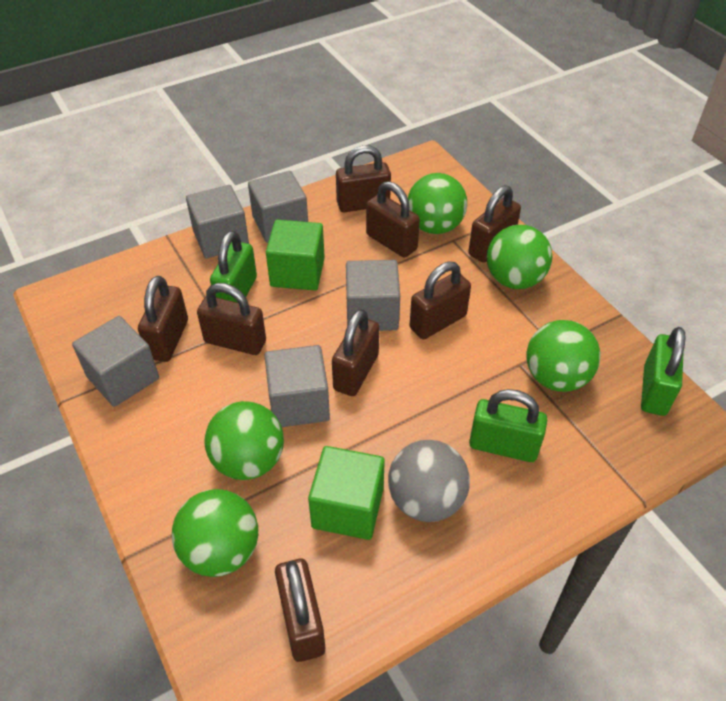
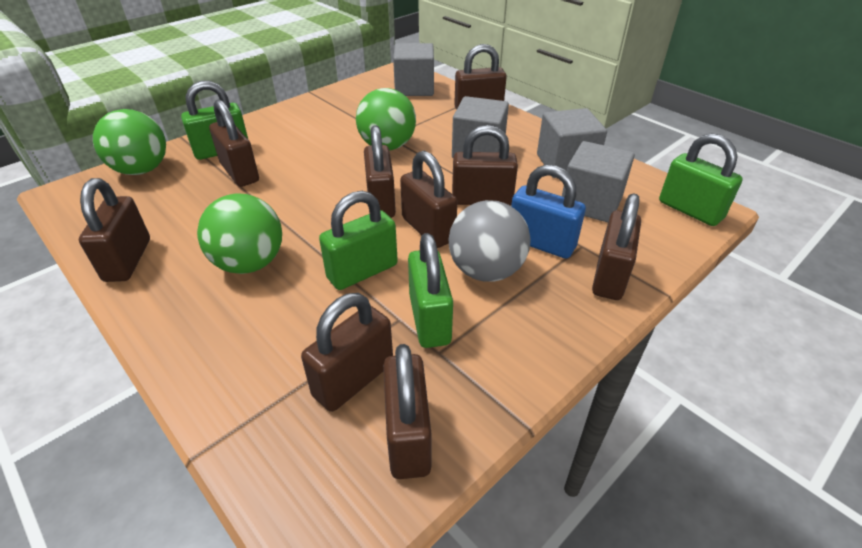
blue padlock: none = 0 -> [511,165,586,259] = 1
brown padlock: [138,276,188,362] [197,283,266,355] [275,559,325,662] [332,309,379,396] [336,145,391,212] [366,181,420,258] [409,262,471,339] [468,185,521,263] = 8 -> [79,178,150,282] [209,99,259,187] [301,293,393,412] [364,125,396,218] [383,344,431,479] [400,151,457,248] [452,125,518,205] [454,44,507,110] [592,193,641,300] = 9
green ball: [172,489,258,577] [205,401,284,480] [408,173,467,234] [487,225,552,289] [526,320,601,392] = 5 -> [93,109,166,175] [197,194,282,274] [356,88,416,150] = 3
green cube: [266,220,325,290] [308,446,385,540] = 2 -> none = 0
green padlock: [210,231,257,303] [469,389,547,462] [641,327,685,416] = 3 -> [181,81,248,160] [319,191,398,290] [408,233,453,348] [659,133,743,226] = 4
grey cube: [72,316,159,407] [186,185,249,258] [248,171,308,243] [264,345,330,427] [346,260,400,331] = 5 -> [393,43,434,96] [452,96,509,158] [537,108,607,178] [562,141,635,223] = 4

